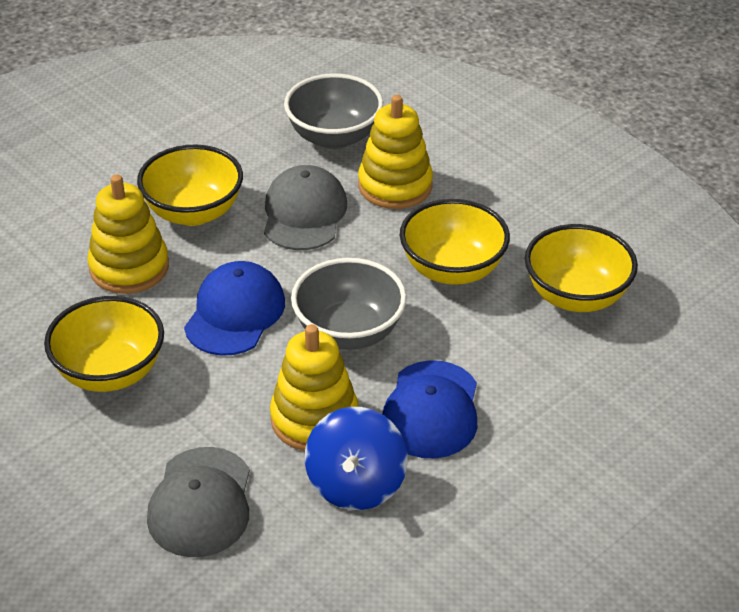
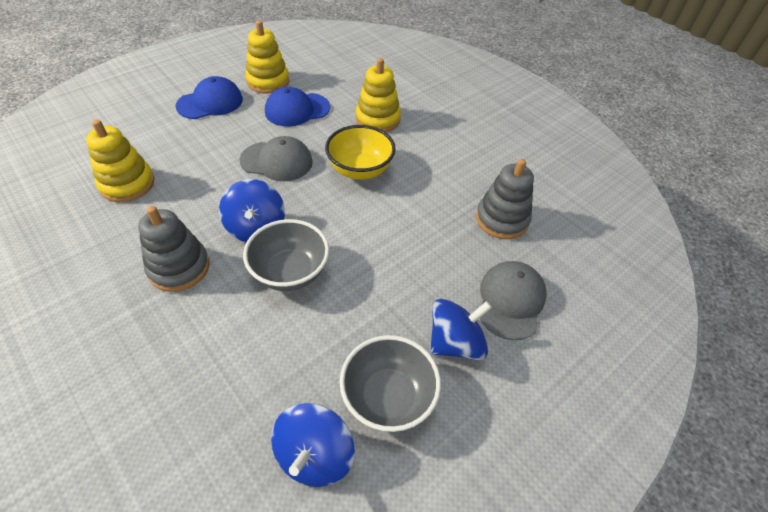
blue spinning top: [305,407,407,510] = 1 -> [219,179,285,242] [271,403,355,487] [430,299,492,360] = 3
grey stacking toy: none = 0 -> [138,206,210,292] [476,159,534,239] = 2
yellow bowl: [44,296,164,392] [137,145,243,226] [400,199,510,285] [525,224,638,312] = 4 -> [325,125,396,180] = 1

